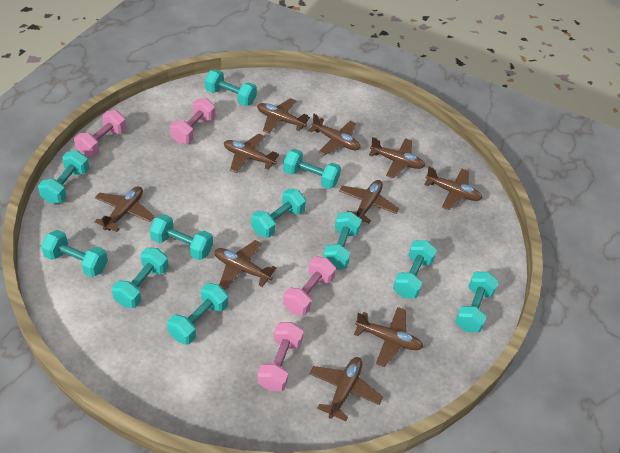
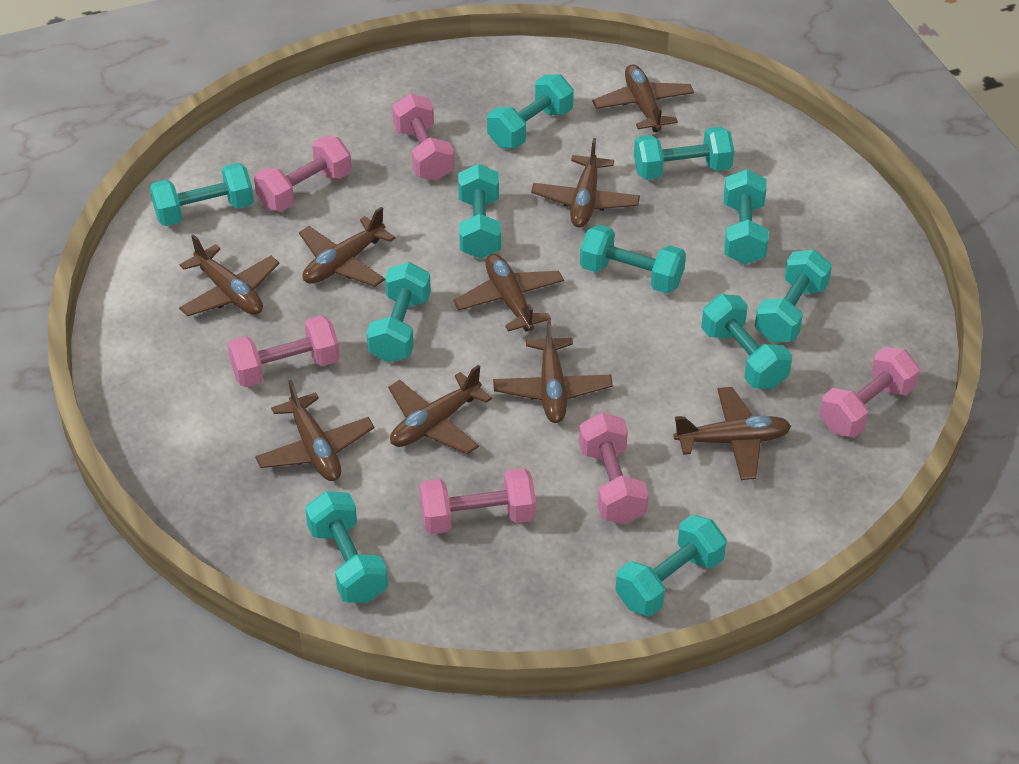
brown plane: [94,186,155,232] [215,240,276,290] [224,134,279,173] [257,98,310,133] [308,114,360,155] [309,357,383,421] [339,180,400,223] [354,307,423,367] [369,137,425,178] [424,166,482,210] = 10 -> [179,234,280,316] [255,380,374,481] [299,207,395,287] [388,365,492,455] [454,254,564,332] [493,318,613,423] [531,138,640,228] [592,64,694,132] [673,387,791,480] = 9
pink dumbbell: [74,110,127,157] [170,98,215,144] [257,322,304,391] [283,257,336,316] = 4 -> [228,315,340,387] [254,136,352,212] [392,93,454,181] [420,468,536,534] [579,413,649,524] [820,347,920,438] = 6

